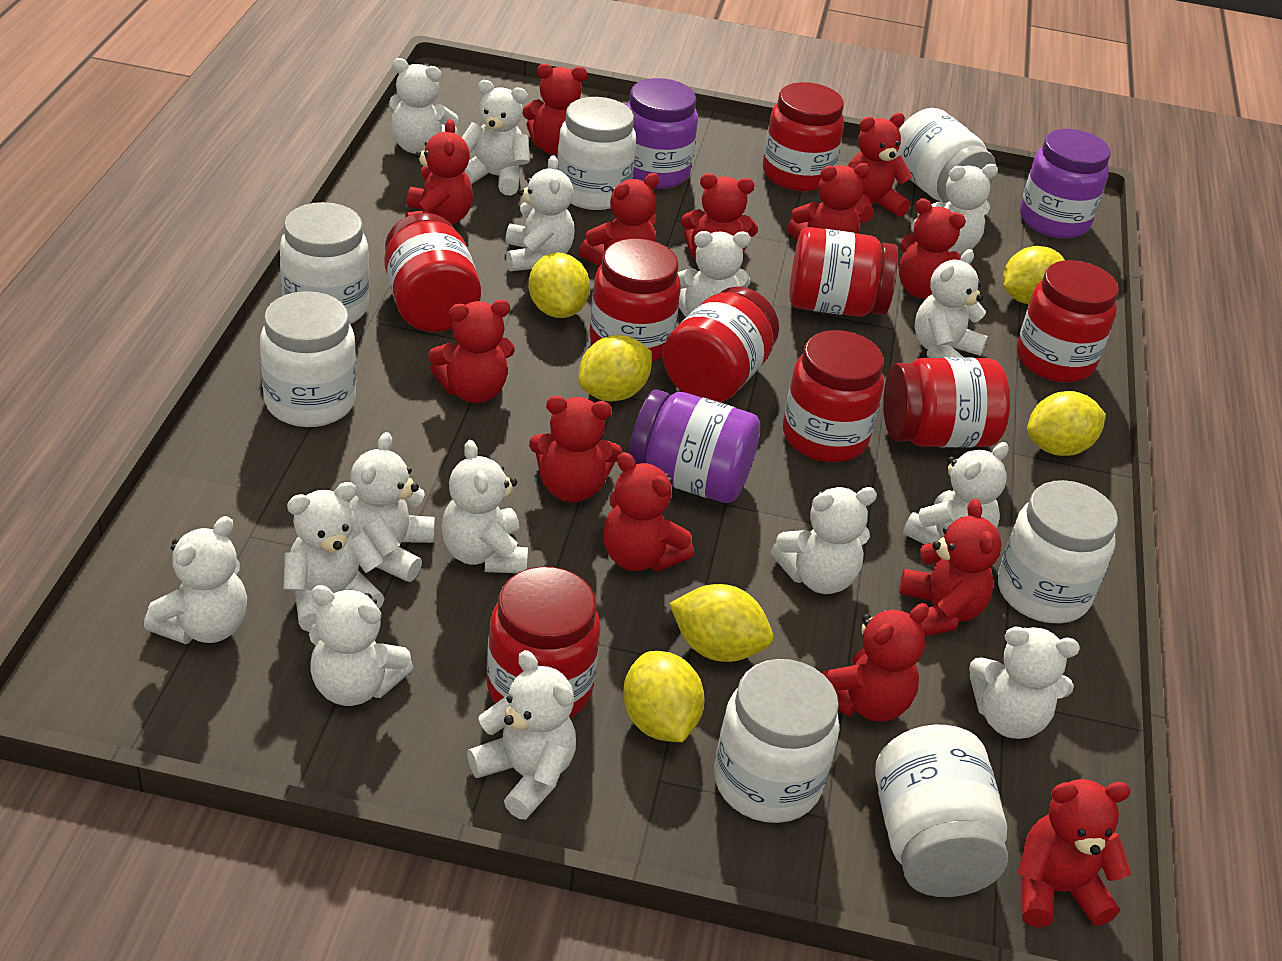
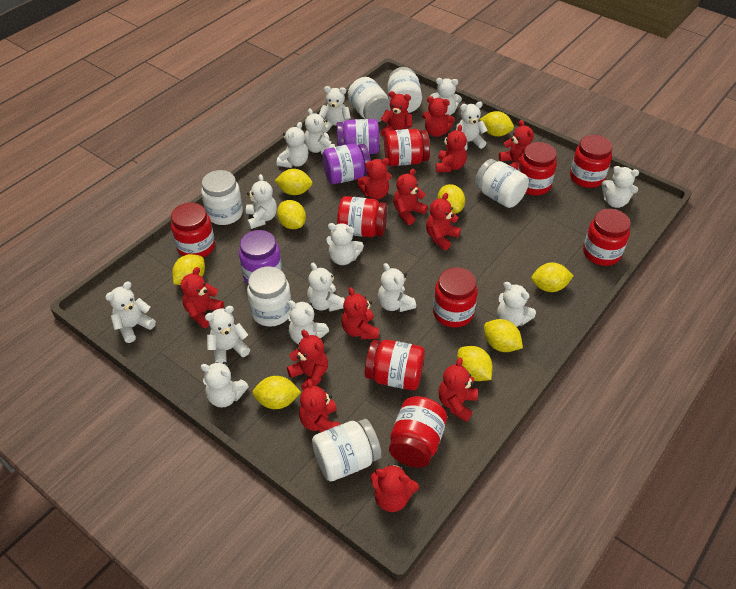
white jar: [260,291,356,427] [280,202,369,324] [557,97,636,210] [714,659,839,823] [875,725,1008,897] [892,108,996,203] [998,480,1118,623] = 7 -> [201,170,243,225] [247,266,291,327] [312,419,382,482] [348,77,391,122] [387,67,422,113] [475,159,529,208] = 6
yellow lemon: [528,252,590,318] [578,335,652,401] [623,651,704,742] [669,584,773,662] [1003,246,1064,304] [1027,391,1106,456] = 6 -> [172,254,205,285] [252,376,301,409] [275,169,313,195] [277,200,306,229] [437,184,465,214] [457,346,493,381] [479,111,514,137] [484,319,523,352] [531,262,573,292] = 9

